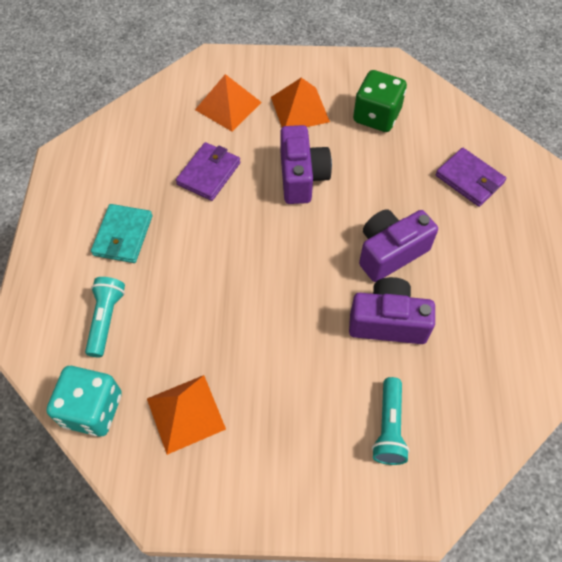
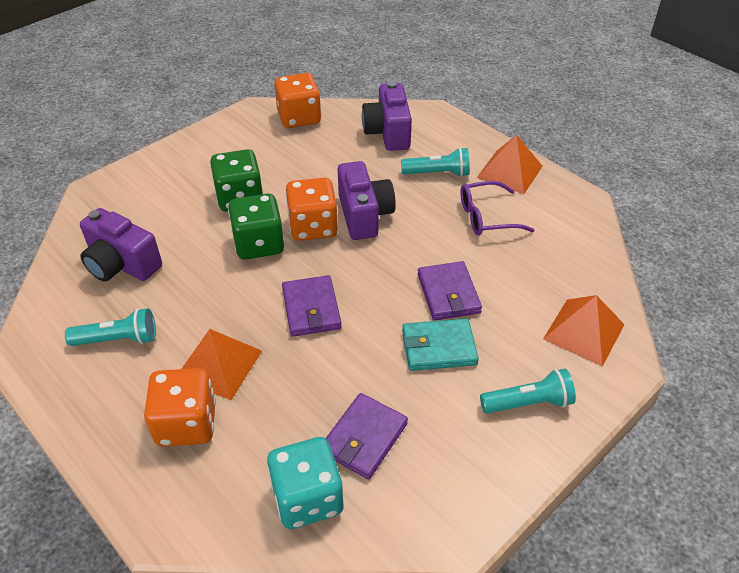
green dice: [353,70,407,132] = 1 -> [210,149,263,211] [228,194,285,260] = 2
orange dice: none = 0 -> [144,368,216,447] [274,73,321,128] [285,178,338,241] = 3
purple glasses: none = 0 -> [460,181,534,236] = 1
purple wallet: [176,142,240,201] [435,148,506,207] = 2 -> [282,275,342,337] [326,393,408,480] [418,261,482,320] = 3
turquoise flashlight: [85,277,125,357] [372,377,410,465] = 2 -> [65,308,156,346] [401,147,470,177] [480,369,576,414] = 3

